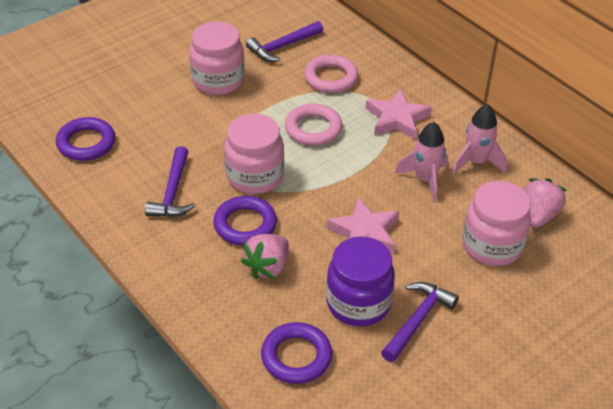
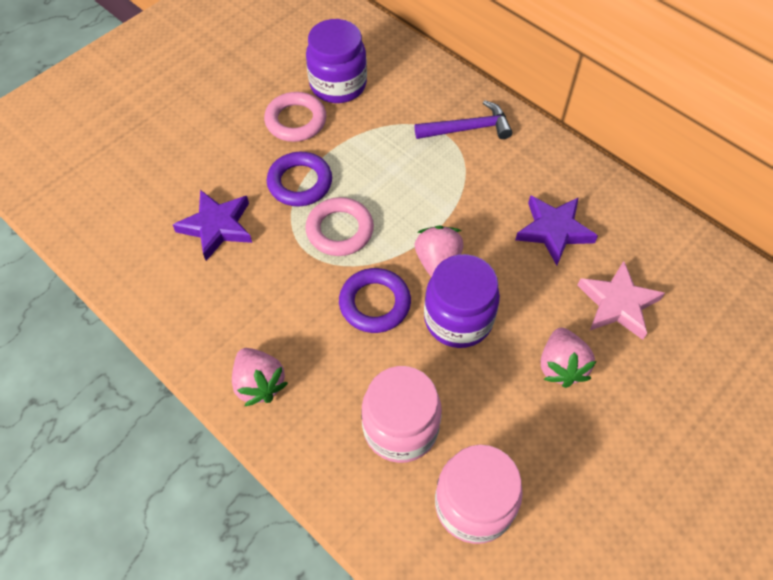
pink jar: [189,22,245,95] [224,114,284,194] [463,181,531,266] = 3 -> [361,366,442,463] [435,445,523,544] = 2
pink rocket: [395,122,448,203] [452,104,507,175] = 2 -> none = 0
pink star: [327,197,399,254] [366,89,432,140] = 2 -> [577,261,665,340] = 1
pink strawberry: [241,234,289,279] [523,178,567,228] = 2 -> [232,348,288,407] [415,226,463,277] [541,328,596,388] = 3
purple hammer: [145,146,195,217] [246,21,323,62] [381,282,459,362] = 3 -> [415,100,512,139] = 1
purple jar: [326,237,395,326] = 1 -> [306,19,367,103] [424,254,500,348] = 2
purple ring: [56,117,115,161] [213,196,277,246] [261,322,332,384] = 3 -> [267,152,332,206] [339,268,411,333] = 2
purple star: none = 0 -> [173,190,252,261] [515,195,598,265] = 2

